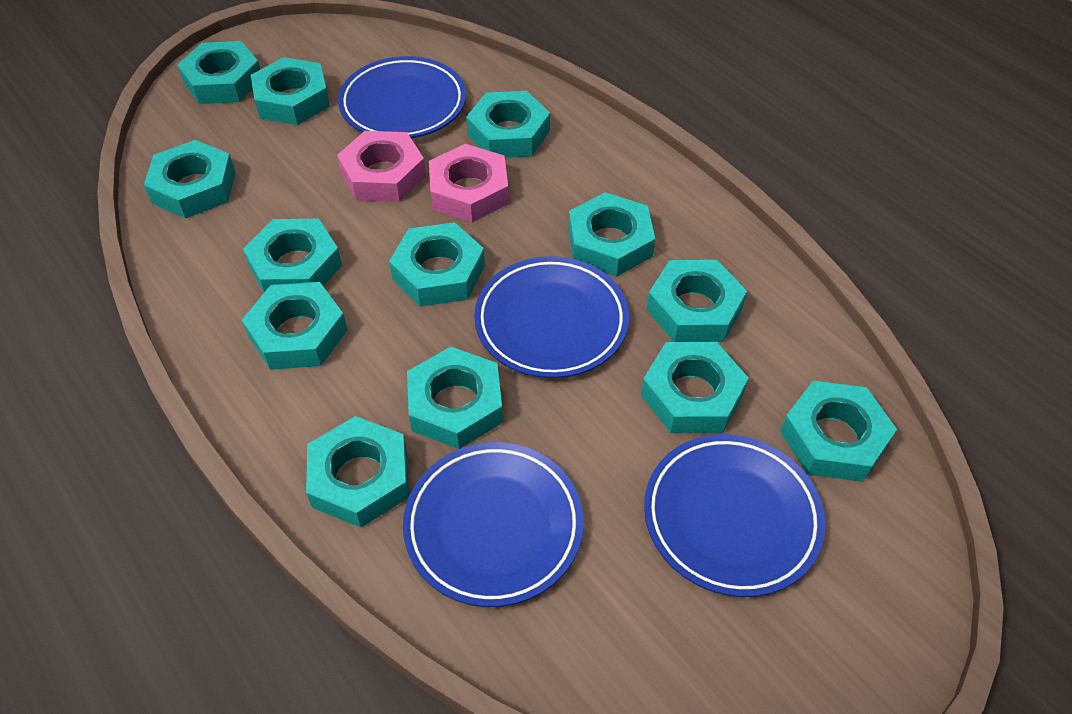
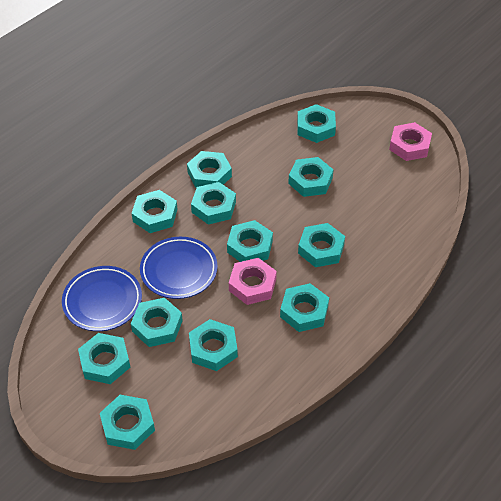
blue plate: [338,56,466,138] [403,442,584,607] [474,256,629,378] [644,434,825,597] = 4 -> [62,266,142,331] [140,237,218,299] = 2
turquoise nut: [144,140,235,218] [177,41,260,104] [242,282,347,370] [243,219,342,292] [251,57,330,125] [306,416,409,528] [389,222,485,307] [407,347,503,449] [466,91,550,158] [568,192,655,277] [641,342,749,433] [646,260,747,342] [780,381,897,482] = 13 -> [78,333,130,384] [100,395,155,450] [131,298,183,347] [132,190,178,233] [187,151,232,188] [189,319,238,371] [191,182,236,225] [227,220,273,262] [280,283,329,332] [288,157,333,197] [297,104,336,143] [298,223,345,267] = 12

